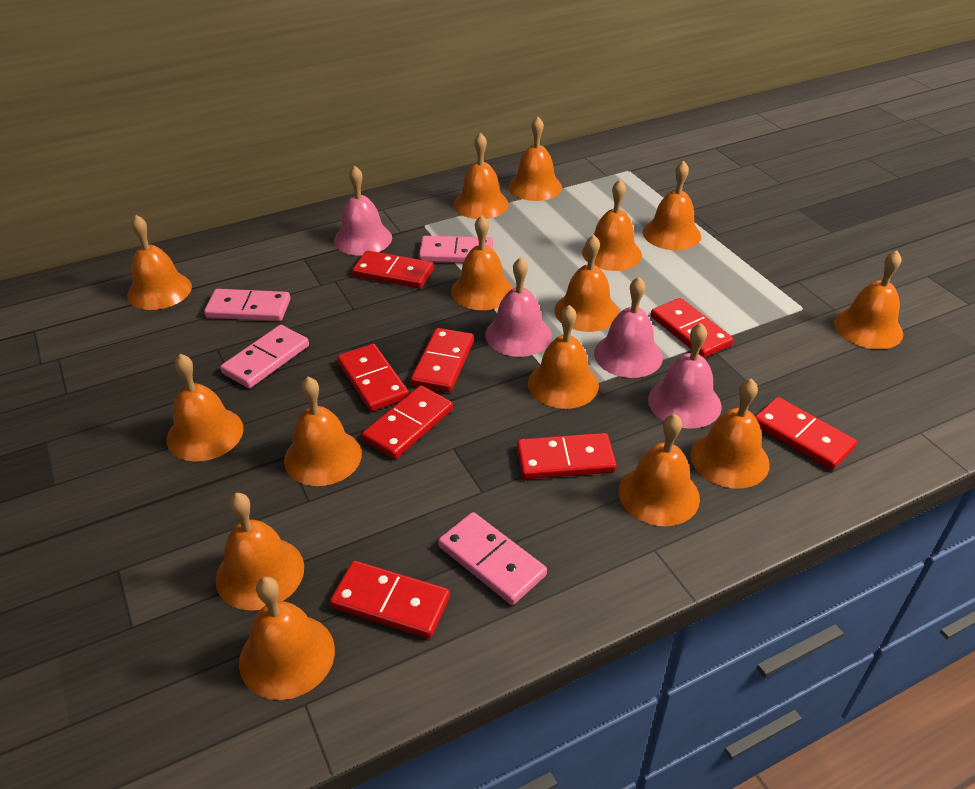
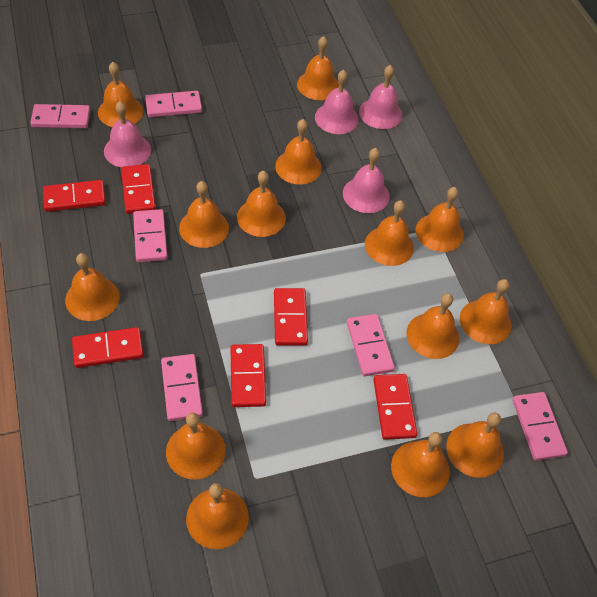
orange bell: [127,215,192,310] [167,354,244,462] [215,493,304,611] [239,577,335,700] [284,377,362,486] [451,215,513,310] [454,133,509,219] [509,117,562,201] [528,305,599,409] [554,235,619,332] [582,179,642,271] [619,414,700,526] [643,161,701,250] [691,378,770,488] [834,251,903,349] = 15 -> [65,253,120,321] [98,62,144,127] [166,413,226,480] [179,181,229,248] [186,483,249,549] [237,171,286,237] [275,119,322,185] [297,36,339,100] [365,200,414,266] [391,432,450,497] [407,293,459,359] [415,187,464,252] [447,412,504,478] [460,279,512,344] = 14
pink domino: [204,289,291,321] [220,325,309,388] [419,236,493,263] [438,512,547,605] = 4 -> [30,104,90,128] [133,209,168,262] [145,91,202,117] [161,354,203,421] [347,314,395,376] [512,392,568,461] = 6
red domino: [330,561,450,639] [337,344,409,412] [352,250,434,289] [362,386,453,459] [411,328,474,392] [517,433,617,479] [651,298,733,358] [755,397,857,470] = 8 -> [43,180,106,212] [72,327,143,368] [121,164,156,214] [231,344,266,407] [274,288,308,346] [373,374,417,440] = 6

